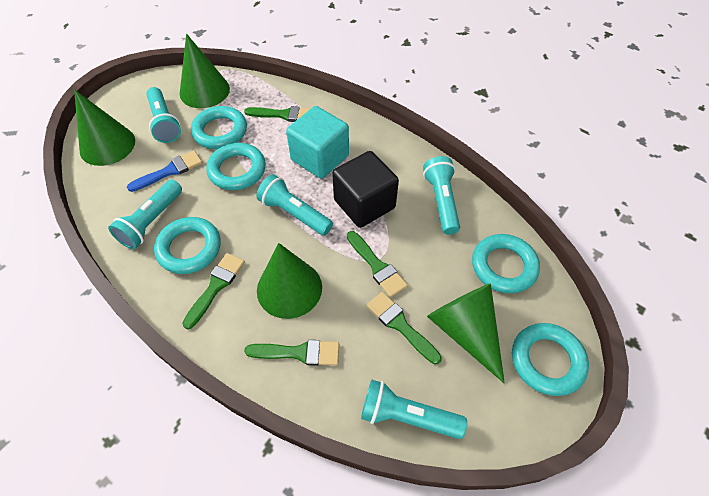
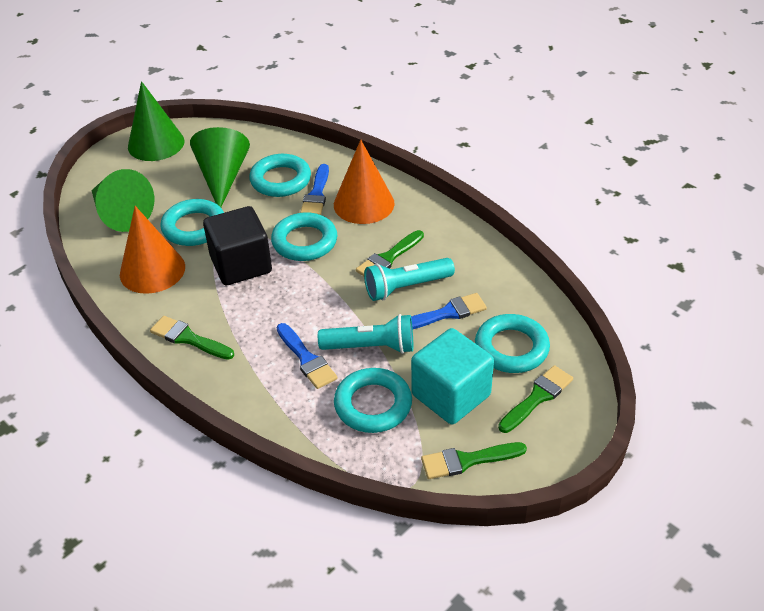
blue brush: [127,151,202,192] = 1 -> [277,323,338,389] [300,164,329,215] [411,293,487,329] = 3
green brush: [182,253,245,329] [244,106,311,122] [244,340,339,366] [347,231,408,297] [367,292,442,364] = 5 -> [150,316,234,360] [356,230,424,276] [421,442,527,479] [498,365,573,433] = 4
green cone: [74,89,135,166] [180,34,230,108] [257,243,322,319] [427,283,505,383] = 4 -> [92,169,154,232] [128,81,184,161] [190,127,250,207] = 3
orange cone: none = 0 -> [120,206,185,294] [334,140,395,224] = 2
turquoise flashlight: [108,179,182,249] [146,87,181,143] [256,174,333,236] [361,380,467,439] [423,156,460,235] = 5 -> [318,314,413,354] [364,258,455,301] = 2

